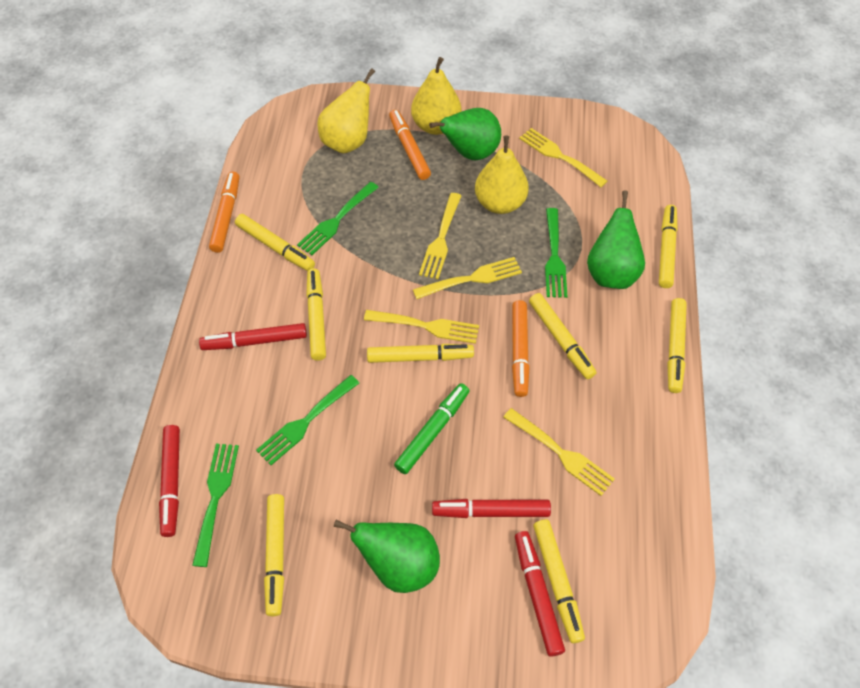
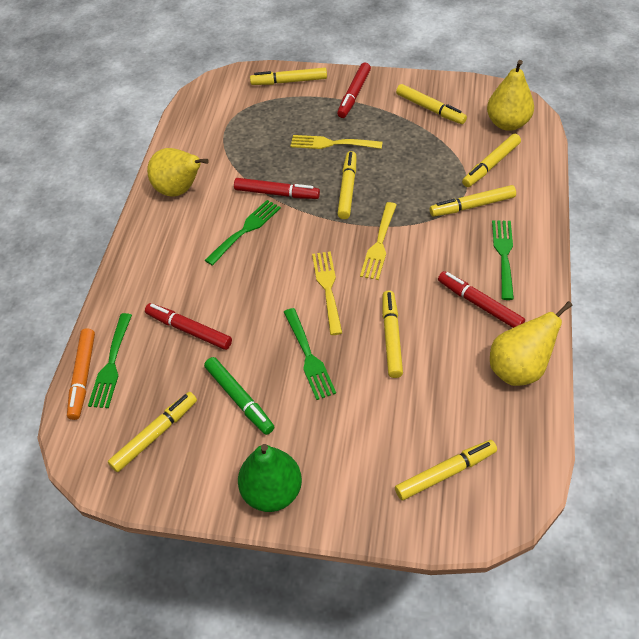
green pear: [334,520,440,593] [429,108,501,160] [587,191,645,289] = 3 -> [238,444,302,512] = 1
orange marker: [209,172,239,253] [389,110,431,180] [512,300,530,397] = 3 -> [67,328,95,420] = 1
yellow fork: [364,310,479,344] [413,257,522,299] [419,193,462,279] [503,408,615,496] [519,128,607,187] = 5 -> [291,135,382,149] [312,251,342,335] [360,202,397,280] = 3

